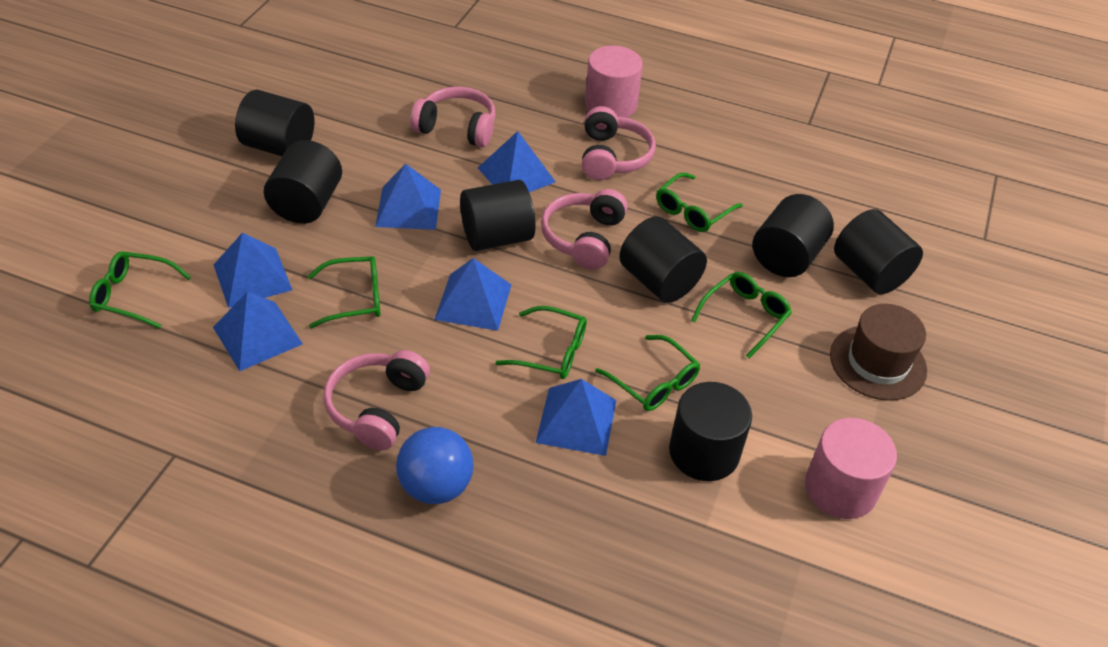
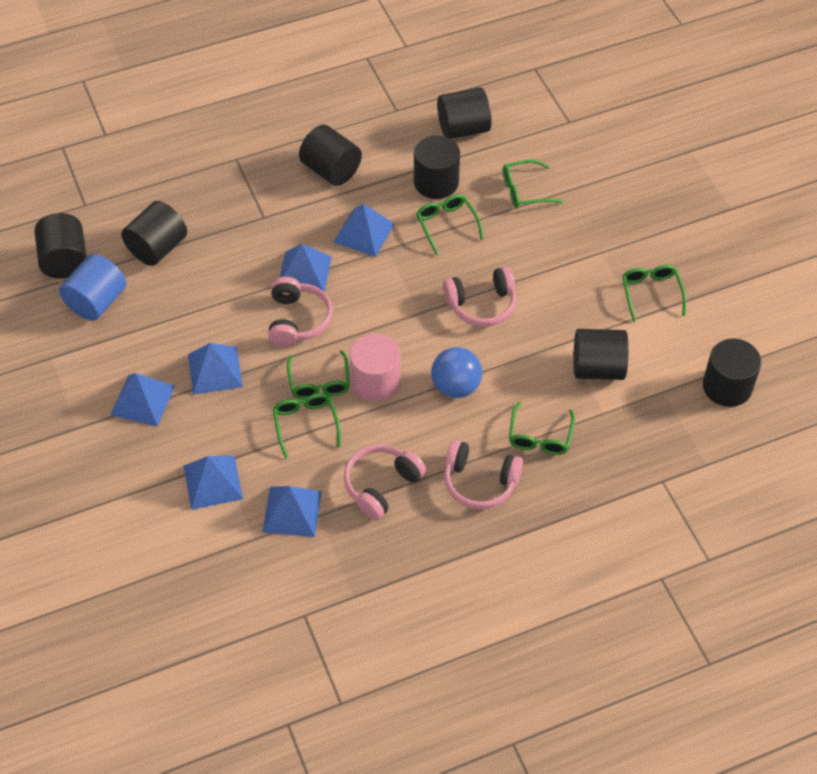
blue cylinder: none = 0 -> [59,254,126,321] = 1
brown hat: [830,304,927,401] = 1 -> none = 0
pink cylinder: [585,46,643,118] [805,418,897,519] = 2 -> [350,334,401,402] = 1

